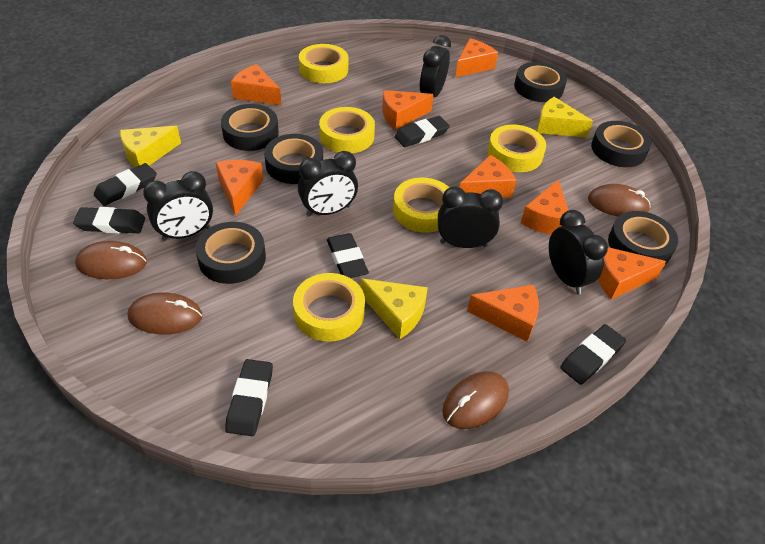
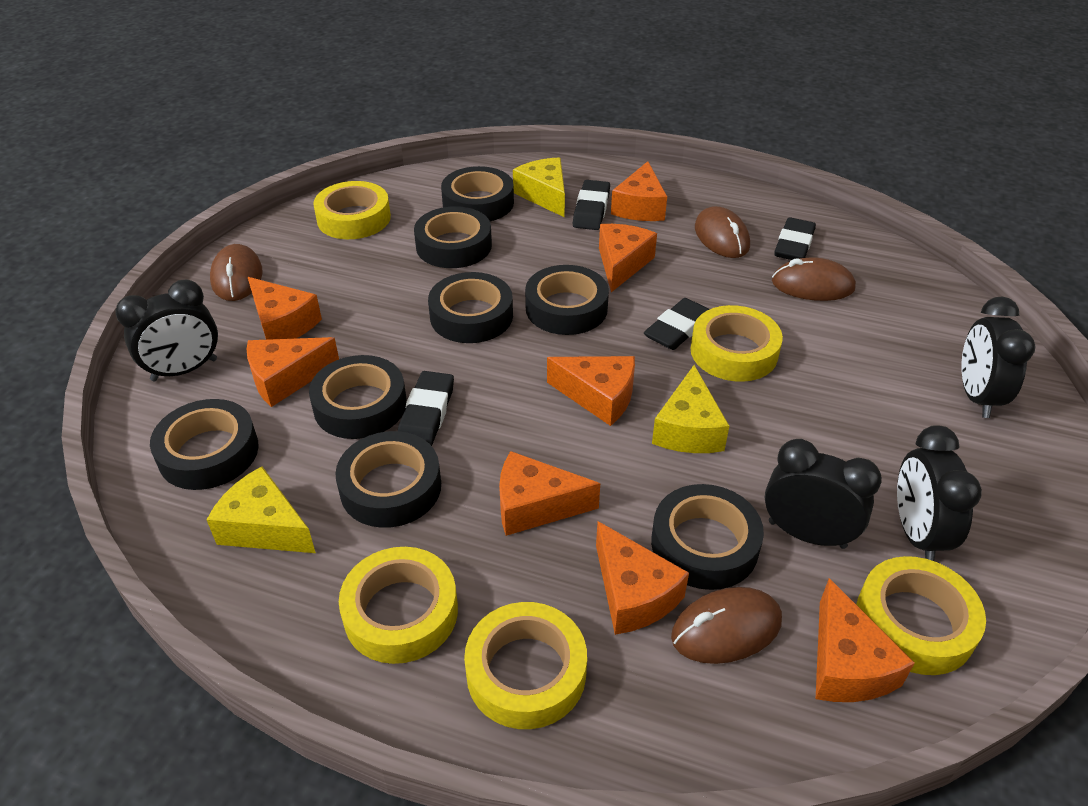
black clock: [143,171,213,241] [298,151,358,217] [420,35,451,97] [438,186,503,248] [549,210,608,295] = 5 -> [115,280,218,381] [765,439,882,549] [897,425,982,561] [962,297,1035,418] = 4
black eraser: [73,207,145,234] [94,163,157,206] [225,359,273,436] [327,233,369,278] [395,116,450,147] [560,324,626,385] = 6 -> [398,371,454,446] [573,180,610,230] [644,298,710,350] [775,217,816,260] = 4
black tape: [195,222,266,284] [221,104,279,151] [264,134,323,184] [514,62,567,102] [591,121,651,167] [608,211,678,263] = 6 -> [150,399,259,490] [309,355,407,439] [335,431,441,528] [414,206,492,268] [428,272,513,343] [441,166,514,221] [525,265,609,335] [651,484,764,590] = 8

